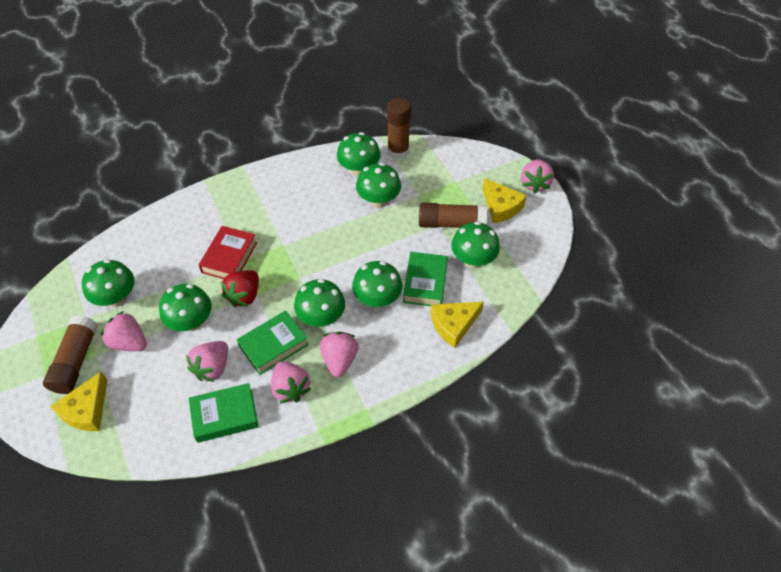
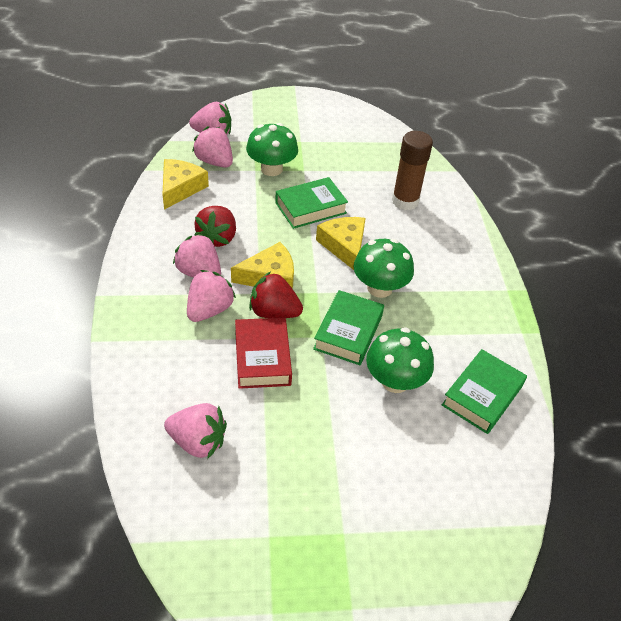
brown glue stick: [43,315,98,394] [387,98,411,159] [419,203,487,228] = 3 -> [392,131,433,210] = 1
green mushroom: [82,259,134,307] [159,284,212,332] [294,279,345,327] [337,132,380,177] [352,261,402,308] [356,163,401,208] [451,221,500,268] = 7 -> [246,123,298,176] [353,239,414,298] [366,327,434,393] = 3
red strawberry: [221,270,259,307] = 1 -> [194,206,236,247] [249,271,303,318] = 2

